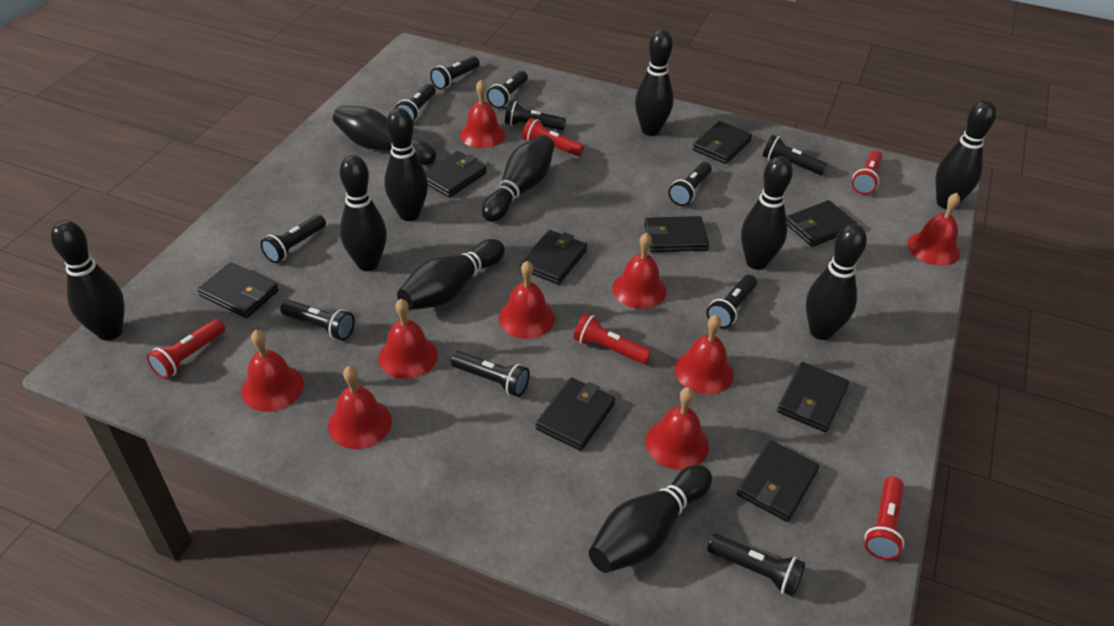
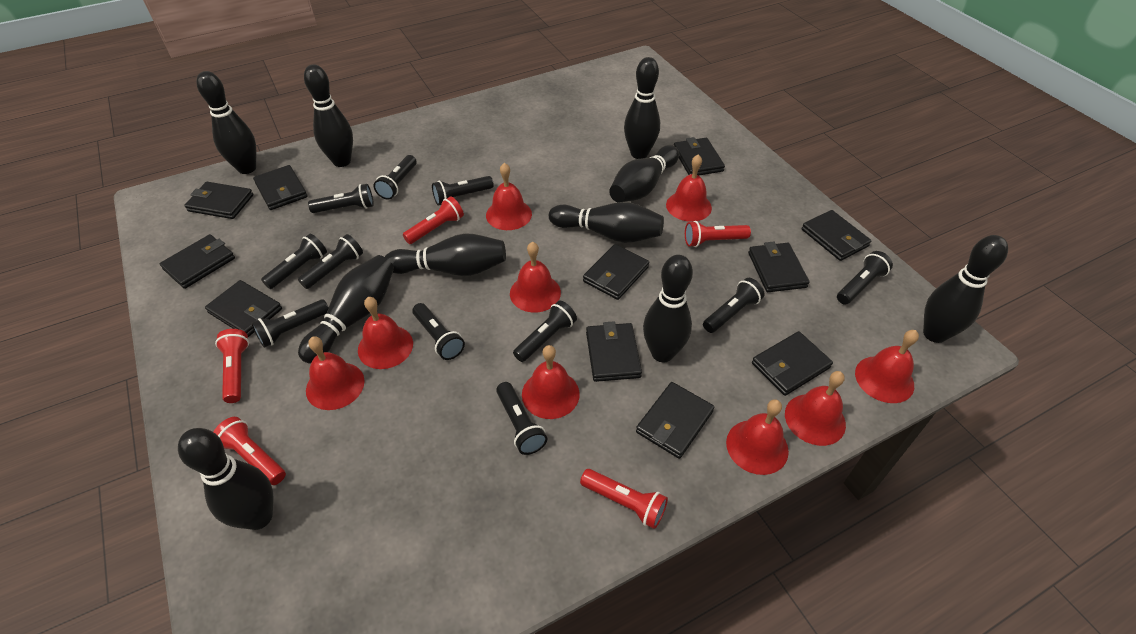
black bowling pin: [51,220,125,340] [333,105,436,165] [340,155,387,271] [384,108,428,221] [397,239,505,310] [482,135,554,222] [589,465,712,573] [635,30,674,136] [741,156,793,270] [806,224,867,340] [936,100,997,209] = 11 -> [178,428,274,530] [196,71,256,174] [298,255,394,364] [304,64,353,167] [385,233,506,276] [549,202,664,243] [609,145,679,202] [624,57,660,159] [643,255,693,362] [923,235,1008,343] = 10
black wallet: [198,262,279,318] [425,151,487,197] [520,230,587,285] [536,377,615,451] [644,216,709,252] [693,121,752,164] [737,440,819,522] [777,362,849,432] [786,200,857,247] = 9 -> [160,234,235,289] [184,182,253,219] [205,280,282,337] [253,165,308,210] [583,244,649,300] [586,321,642,382] [636,382,714,459] [674,137,725,175] [748,242,810,292] [752,331,833,396] [802,210,871,261] = 11

